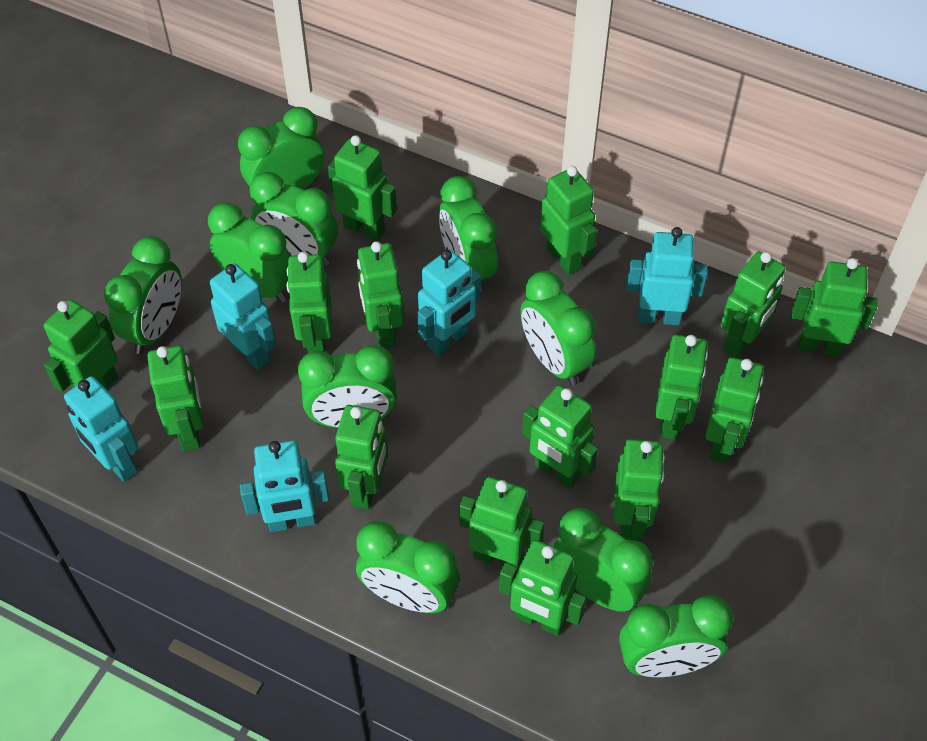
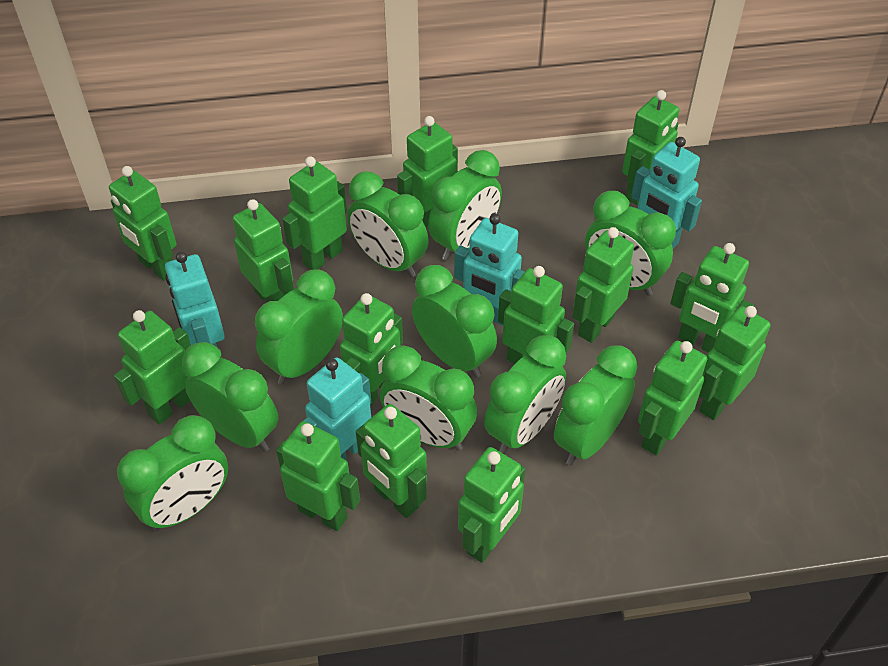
turquoise robot: [64,376,138,482] [210,263,276,370] [240,440,329,532] [417,249,481,355] [627,227,708,325] = 5 -> [165,251,225,348] [303,357,371,461] [454,214,525,326] [631,137,702,249] = 4

